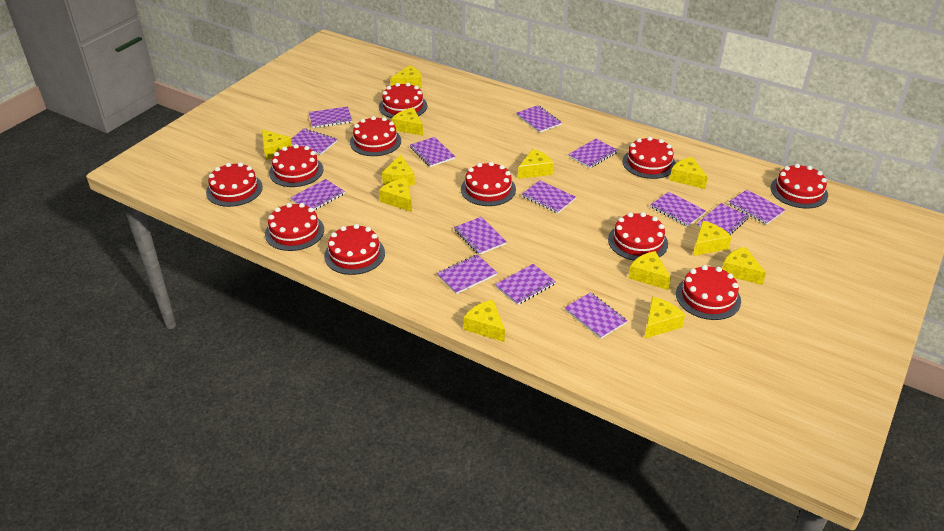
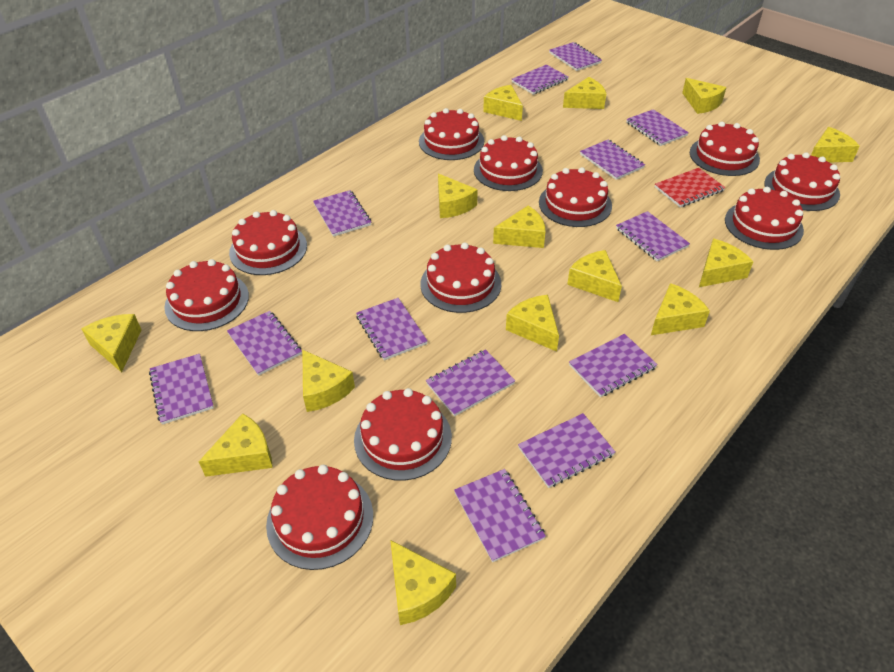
purple notebook: [290,179,345,210] [291,129,337,155] [309,107,352,128] [410,137,455,167] [437,255,497,294] [454,217,507,255] [495,264,556,305] [516,105,562,133] [522,180,576,213] [565,292,627,339] [568,139,618,168] [650,192,706,227] [697,203,749,235] [728,190,785,225] = 14 -> [149,354,214,425] [227,311,302,376] [313,190,371,237] [356,298,428,360] [426,349,515,416] [454,469,546,562] [512,65,568,95] [518,413,616,488] [549,42,602,71] [569,334,658,397] [580,140,645,180] [616,211,690,261] [626,109,689,146] = 13
red notebook: none = 0 -> [655,168,726,207] = 1
yellow cheese: [262,130,292,160] [379,178,412,212] [382,154,415,186] [390,65,422,88] [391,108,423,136] [464,300,505,342] [518,149,553,179] [628,251,671,290] [644,297,685,339] [670,157,708,189] [693,221,732,256] [722,247,766,285] = 12 -> [81,314,141,373] [199,413,273,477] [302,350,355,412] [390,540,456,625] [438,174,478,218] [483,85,523,121] [493,205,545,248] [506,295,559,352] [563,77,606,109] [567,250,622,302] [651,283,710,335] [682,78,726,114] [699,239,753,287] [811,127,860,163] = 14

